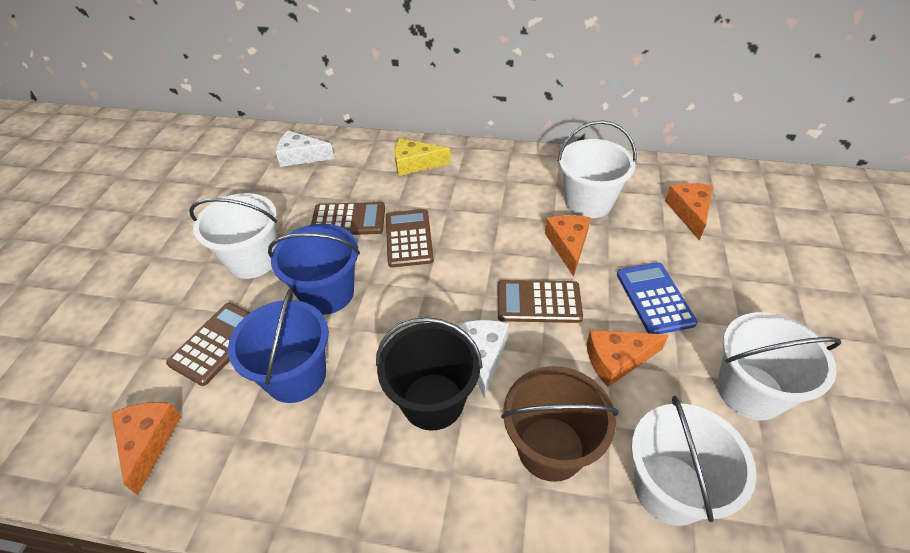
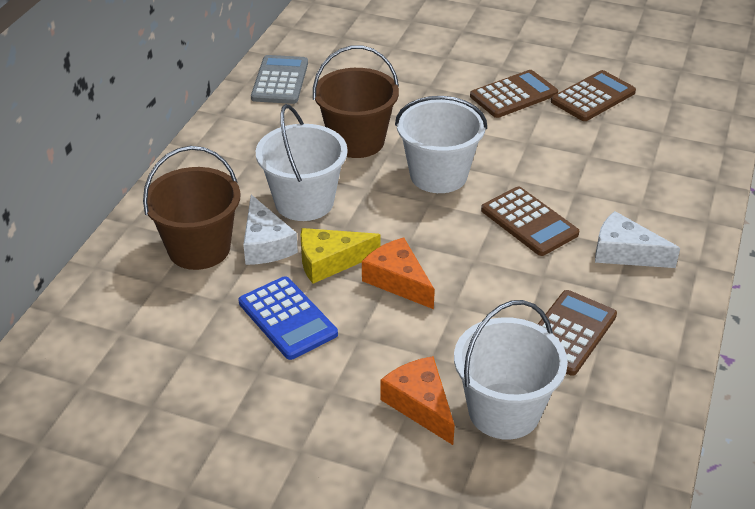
black bucket: [376,317,482,431] = 1 -> none = 0
blue bucket: [228,289,329,403] [268,224,360,315] = 2 -> none = 0
brown bucket: [501,366,619,482] = 1 -> [143,146,240,270] [313,45,399,158] = 2
grey calculator: none = 0 -> [251,55,308,104] = 1
orange cheese: [112,402,181,495] [545,215,591,277] [586,330,669,387] [665,183,713,240] = 4 -> [362,237,435,309] [380,356,455,445] = 2
white bucket: [189,193,277,279] [557,120,637,218] [631,396,756,526] [717,312,841,420] = 4 -> [256,104,348,221] [395,96,487,193] [454,300,568,440] = 3

